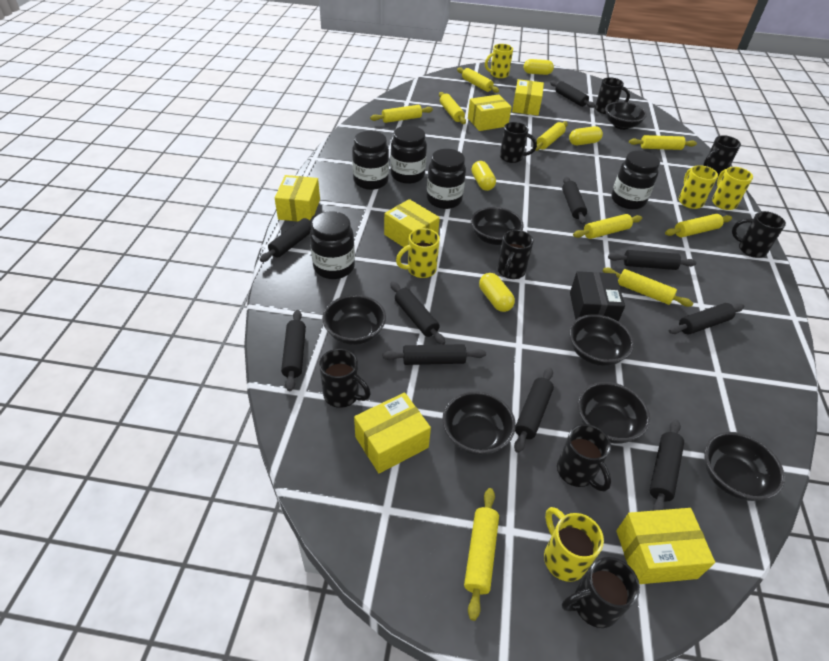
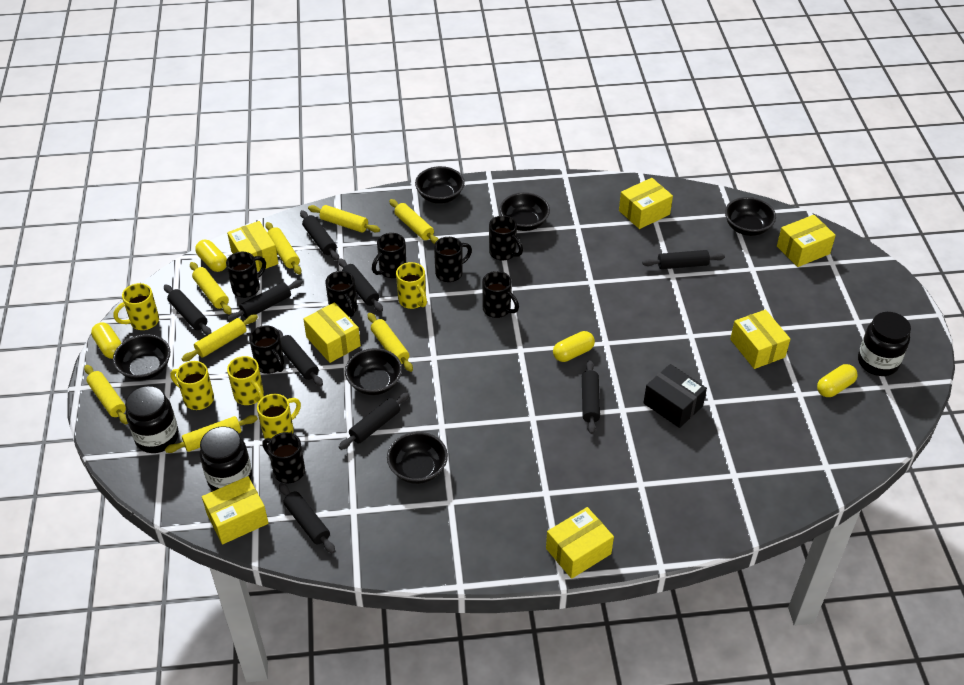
black bowl: [322,295,386,345] [442,391,516,455] [471,207,524,245] [569,314,634,366] [578,382,650,443] [605,101,647,130] [704,432,785,501] = 7 -> [113,334,170,381] [345,348,402,395] [387,432,448,484] [415,166,465,204] [499,192,550,231] [725,197,776,236] = 6
black jar: [310,211,355,279] [352,131,389,190] [390,126,427,184] [427,149,466,209] [611,150,660,210] = 5 -> [125,386,179,453] [200,426,252,491] [858,312,911,376] = 3
black rolling pin: [260,215,317,262] [281,310,306,391] [382,344,486,365] [390,282,445,345] [514,367,554,453] [550,80,595,108] [562,177,587,225] [608,250,697,270] [650,420,684,511] [669,303,744,335] = 10 -> [164,284,211,335] [227,280,303,321] [277,329,323,386] [279,483,335,554] [300,210,339,261] [338,258,383,312] [339,392,409,450] [582,360,600,434] [642,250,725,269] = 9
yellow box: [275,175,320,222] [354,392,431,474] [384,199,440,247] [468,94,511,131] [512,79,544,116] [616,508,715,584] = 6 -> [202,476,268,544] [227,221,279,272] [303,302,361,363] [546,507,614,579] [619,178,673,229] [730,310,790,369] [777,215,836,267] = 7
yellow rolling pin: [370,105,433,123] [439,92,466,124] [457,67,499,93] [464,488,499,621] [535,121,568,151] [573,214,642,239] [603,268,693,307] [629,135,697,150] [665,214,732,237] = 9 -> [84,365,128,424] [165,415,258,453] [182,314,258,362] [190,262,232,315] [265,222,301,274] [308,205,380,233] [368,313,413,372] [389,199,438,244] = 8

